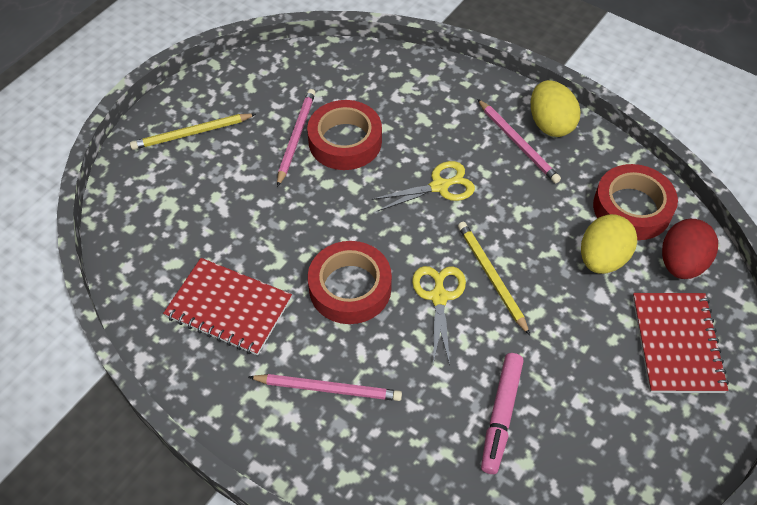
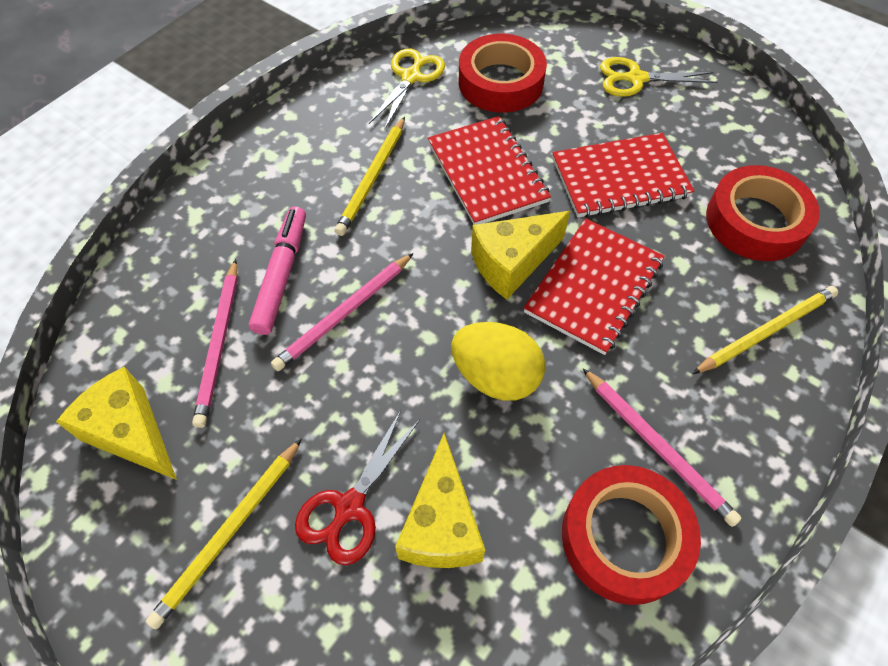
red egg: [662,219,718,279] = 1 -> none = 0
red notebook: [163,258,292,355] [633,293,729,393] = 2 -> [428,116,551,225] [524,218,665,355] [552,133,694,218] = 3
red scissors: none = 0 -> [295,410,420,565] = 1
yellow cheese: none = 0 -> [56,367,177,480] [395,433,485,568] [471,211,570,299] = 3
yellow egg: [531,80,580,137] [581,214,637,274] = 2 -> [451,322,545,401] = 1
yellow pencil: [130,114,256,150] [458,222,530,335] = 2 -> [146,438,302,629] [334,117,405,236] [692,286,838,374] = 3

